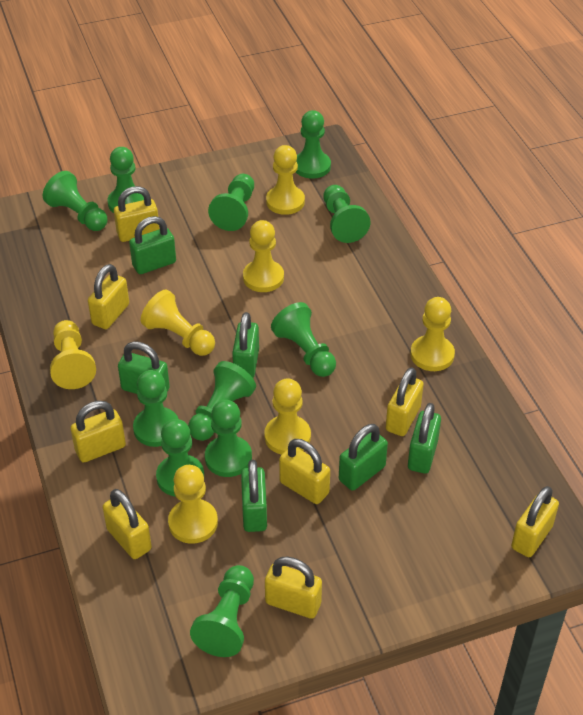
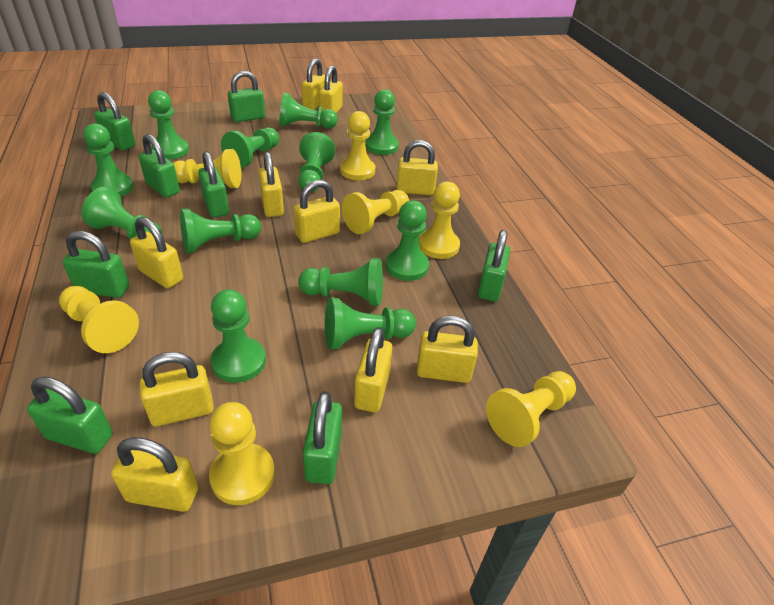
green padlock: [118,341,170,394] [129,216,176,274] [232,312,259,378] [241,460,267,532] [339,424,388,491] [408,403,441,474] = 6 -> [27,376,113,454] [63,231,129,298] [94,92,135,151] [139,134,180,198] [198,151,229,218] [228,71,265,122] [303,391,342,484] [478,230,510,301] = 8
green pawn: [43,171,108,231] [107,147,144,213] [133,370,178,447] [156,419,204,497] [188,361,256,441] [190,565,254,657] [205,400,252,477] [208,174,254,231] [271,302,336,377] [296,110,331,179] [323,185,370,243] = 11 -> [81,187,163,239] [83,123,134,197] [148,90,189,160] [180,208,261,253] [210,289,266,383] [221,127,279,168] [279,92,338,129] [298,132,335,192] [298,258,383,306] [325,297,416,349] [366,89,399,155] [386,200,429,281] = 12
yellow padlock: [71,401,126,463] [88,264,129,329] [103,489,152,559] [114,186,159,242] [265,556,322,619] [279,439,330,504] [386,367,424,436] [511,486,559,557] = 8 -> [111,437,198,512] [130,217,183,288] [140,352,214,426] [259,152,284,217] [294,180,340,243] [301,58,325,110] [319,65,343,113] [354,327,392,412] [396,140,438,195] [417,316,478,383] = 10

